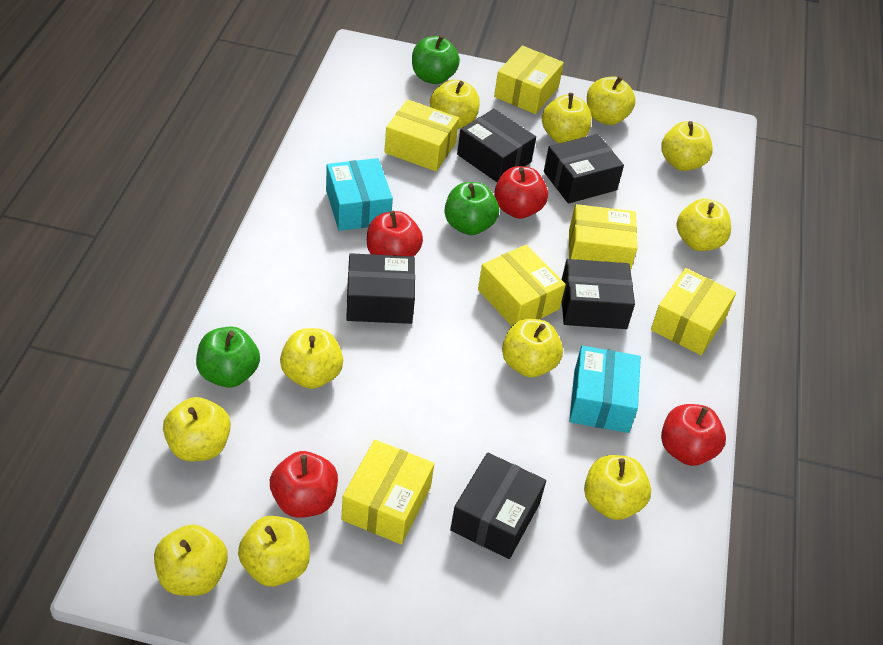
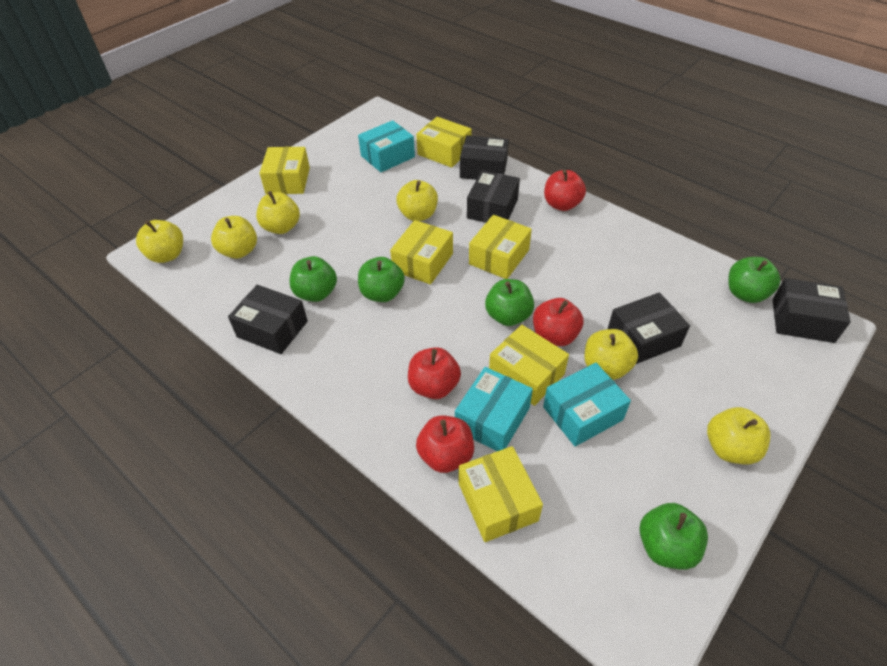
green apple: [196,326,260,388] [412,35,460,84] [444,182,499,235] = 3 -> [290,256,337,302] [358,257,405,302] [485,279,534,326] [640,503,708,570] [728,257,781,303] = 5
turquoise box: [326,158,393,231] [569,346,641,433] = 2 -> [358,120,415,172] [455,367,533,451] [543,363,631,447] = 3
yellow apple: [154,525,228,596] [163,397,231,461] [238,516,310,586] [280,328,343,389] [430,79,480,129] [502,319,563,377] [542,93,591,143] [584,455,651,520] [587,76,636,125] [661,121,713,171] [677,199,731,251] = 11 -> [136,220,183,263] [211,216,257,259] [256,191,300,234] [396,180,438,221] [584,329,638,380] [707,407,770,464] = 6

